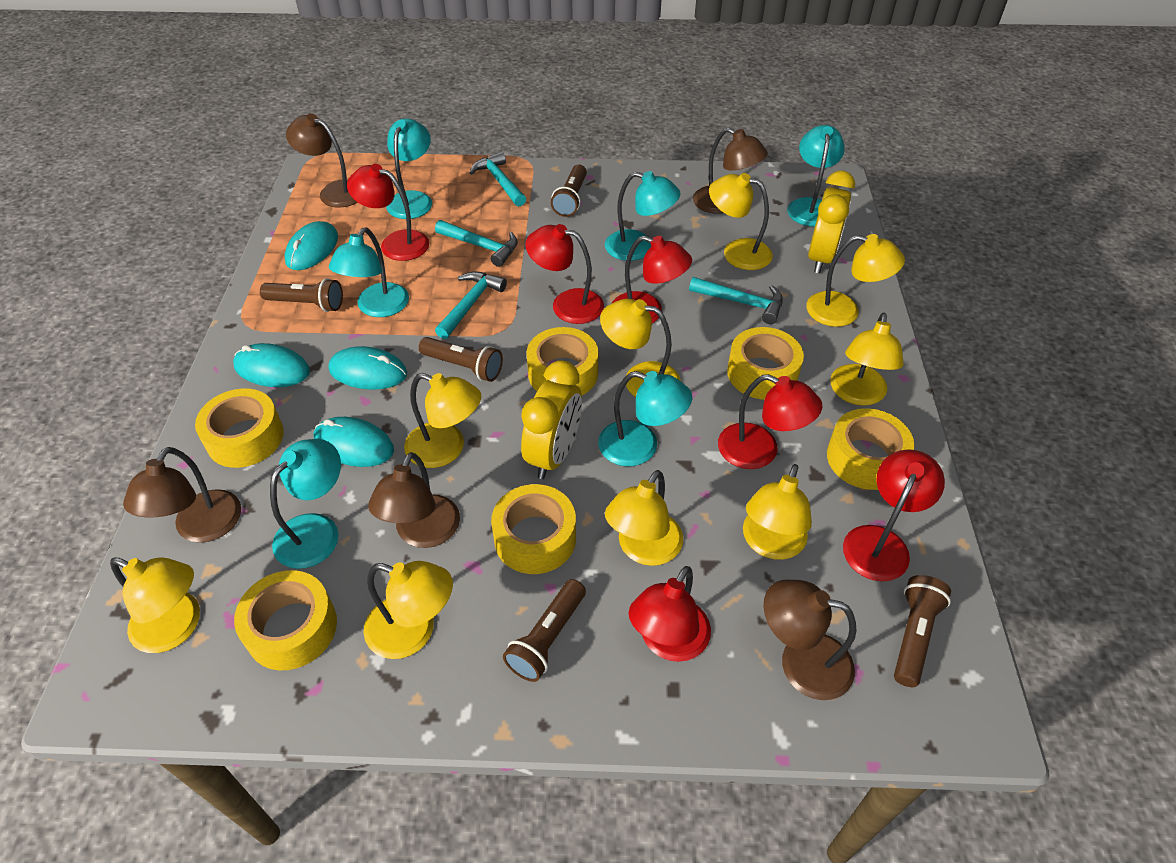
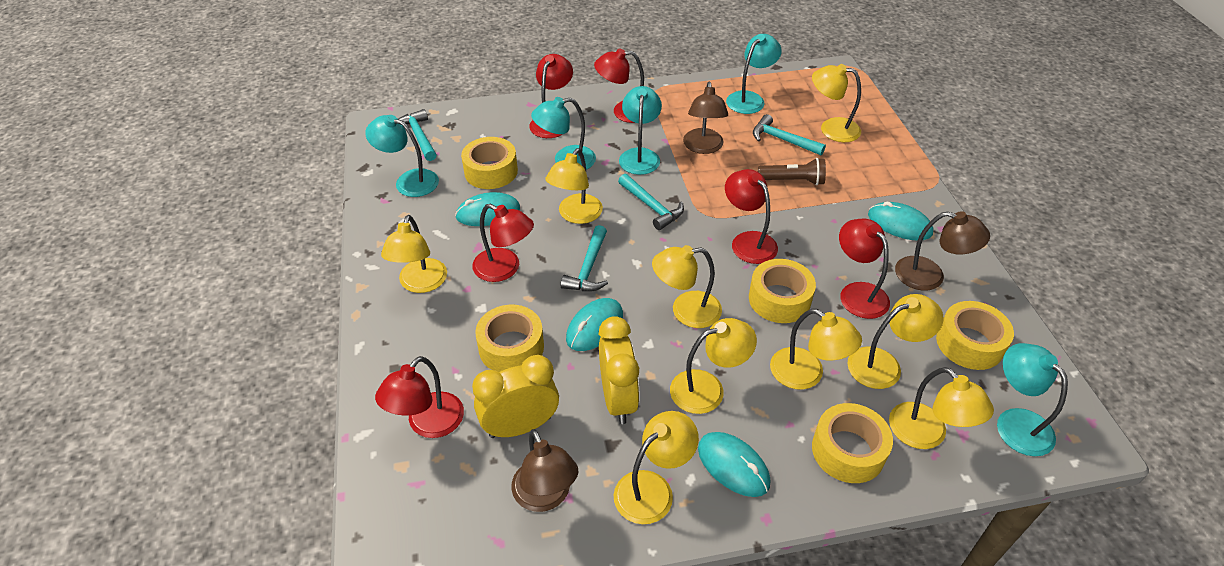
brown flashlight: [260,278,343,312] [419,337,503,382] [503,579,586,682] [551,165,587,217] [894,575,951,687] = 5 -> [758,158,826,185] = 1
brown lamp: [123,447,241,543] [286,113,358,208] [368,452,460,548] [693,128,768,214] [764,580,857,700] = 5 -> [511,429,578,512] [683,82,728,154] [895,211,990,291] = 3
turquoise lamp: [270,439,341,569] [329,227,409,317] [386,118,432,219] [598,371,692,466] [605,171,681,261] [787,125,845,226] = 6 -> [365,115,439,197] [531,97,596,170] [619,86,662,175] [726,34,782,114] [997,343,1068,456] = 5
yellow tape: [195,389,284,468] [234,570,337,670] [491,484,576,574] [527,327,598,395] [727,327,804,400] [827,408,914,490] = 6 -> [461,137,518,189] [475,305,544,372] [749,259,816,323] [812,403,893,483] [936,301,1014,370] = 5

